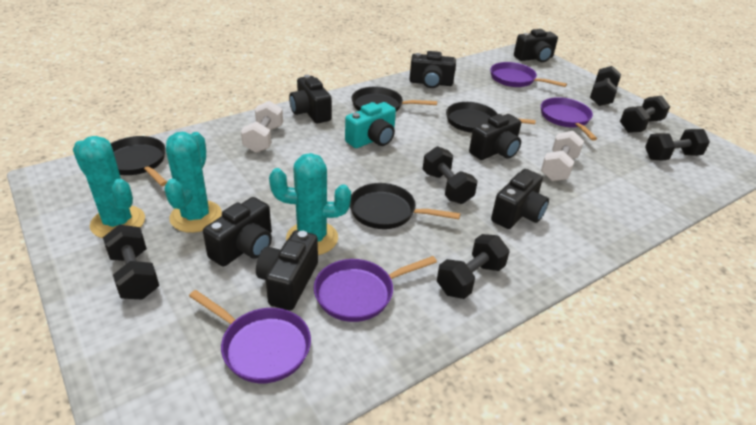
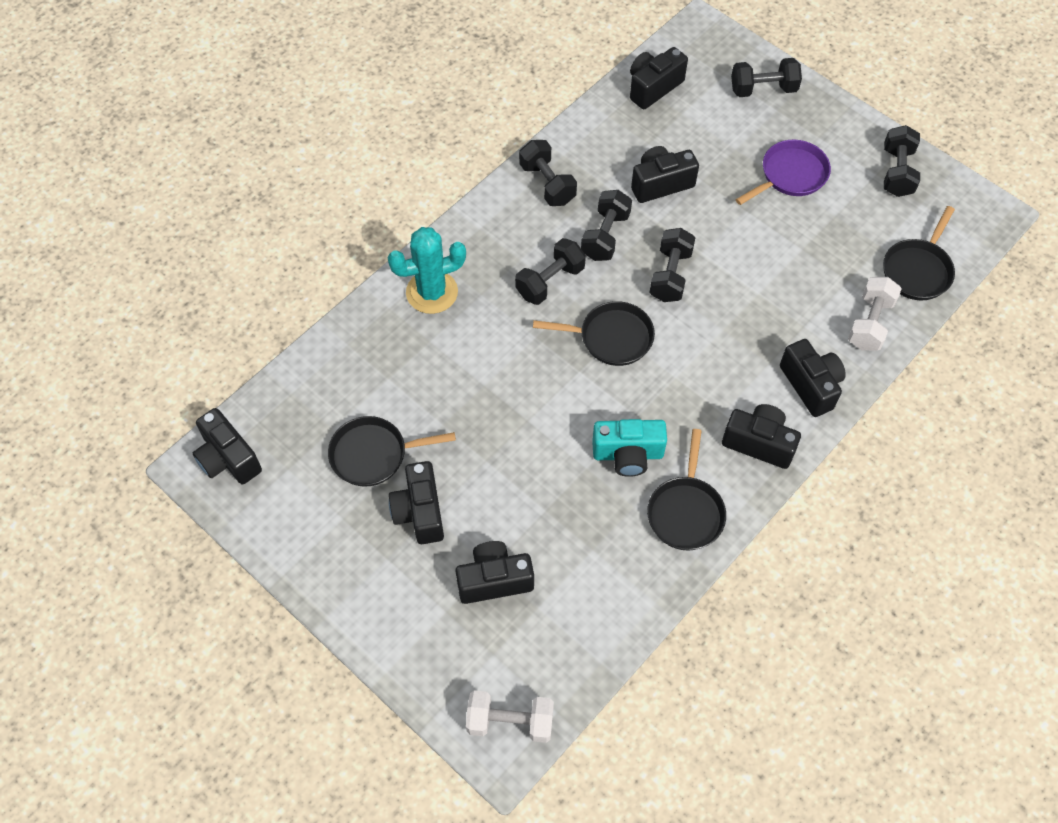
purple pan: [189,290,311,383] [314,256,437,322] [490,62,567,87] [541,97,597,141] = 4 -> [736,140,831,205] = 1
turquoise cactus: [73,136,145,238] [165,132,222,233] [269,153,351,255] = 3 -> [388,227,466,314] = 1

